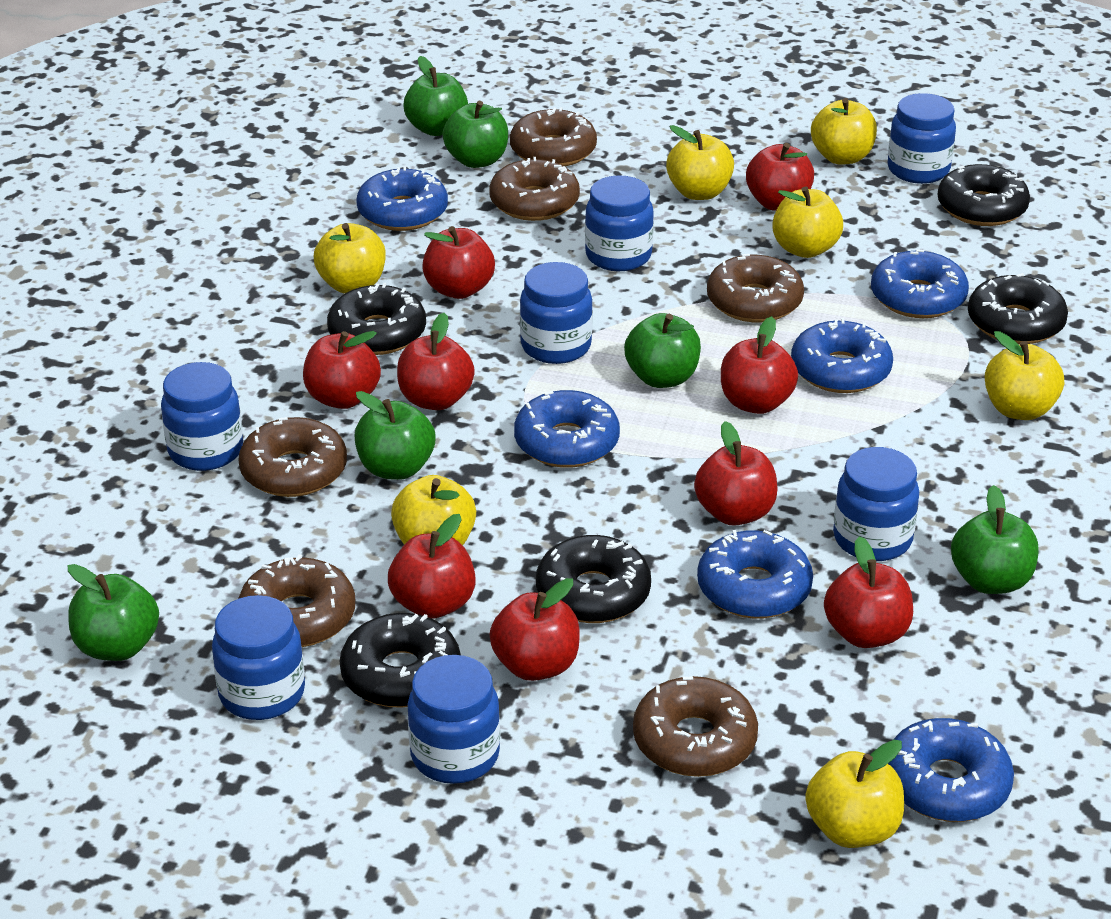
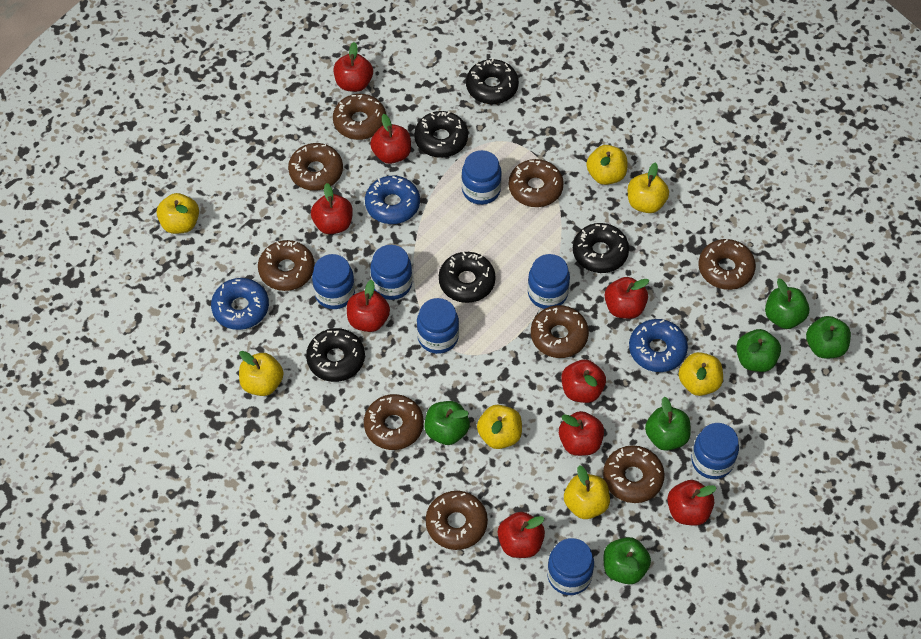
blue donut: [356,166,448,231] [514,390,620,468] [697,530,813,619] [791,318,893,393] [871,249,969,318] [888,718,1014,822] = 6 -> [211,278,269,330] [365,176,420,224] [629,319,688,372] = 3
brown donut: [238,417,347,497] [238,554,355,647] [489,157,580,221] [510,107,597,166] [633,676,758,777] [707,254,804,322] = 6 -> [258,240,315,291] [288,143,343,191] [333,94,386,140] [364,394,424,450] [426,491,488,550] [509,159,564,207] [531,305,589,358] [603,445,665,503] [699,239,756,290] = 9

